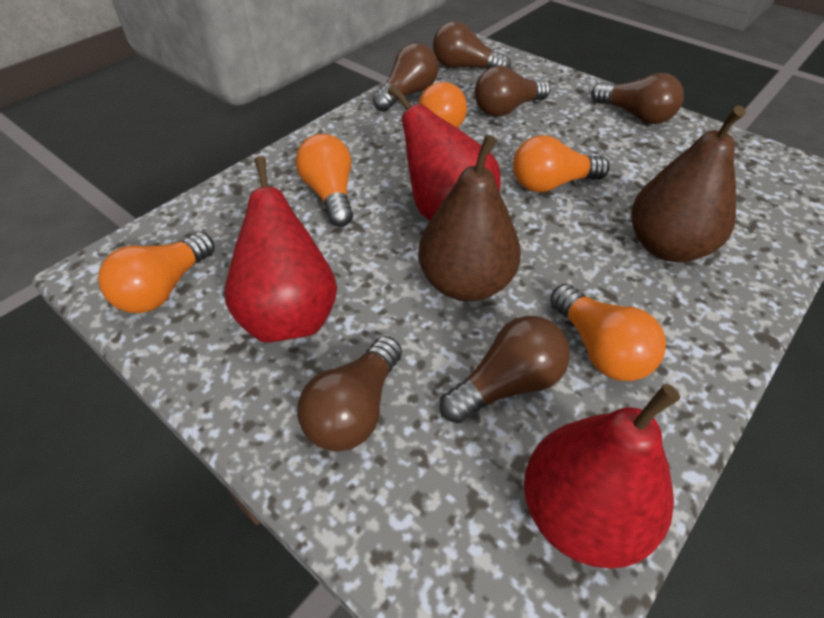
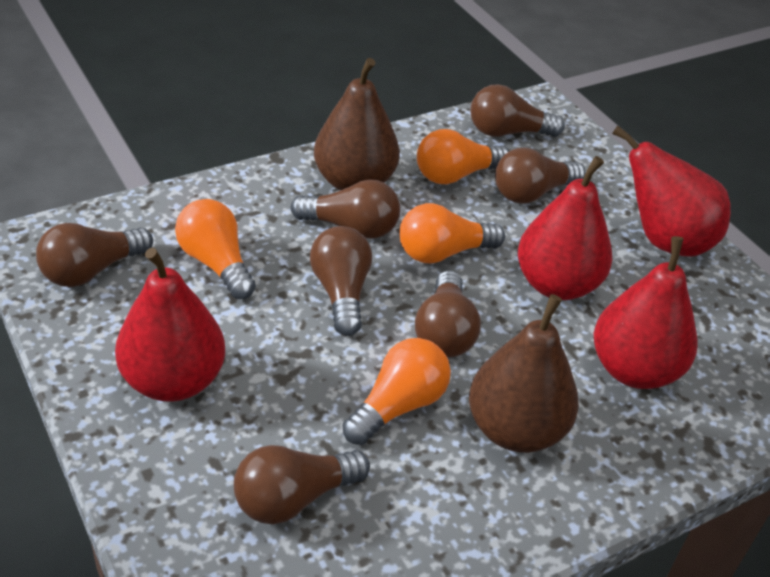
brown light bulb: [297,336,402,452] [373,43,438,112] [433,21,511,69] [440,316,570,423] [475,66,550,117] [591,73,684,124] = 6 -> [36,223,153,287] [234,445,370,524] [291,179,400,239] [310,226,372,336] [415,271,481,357] [470,84,565,137] [495,148,585,203] = 7
orange light bulb: [98,232,215,313] [296,134,353,227] [418,81,467,128] [513,135,610,192] [550,284,666,381] = 5 -> [175,199,256,299] [343,338,451,445] [399,203,505,264] [417,129,509,184] = 4
red pear: [224,156,337,343] [388,85,501,221] [524,384,680,569] = 3 -> [115,248,225,402] [518,156,612,300] [594,236,697,389] [612,125,731,256] = 4

